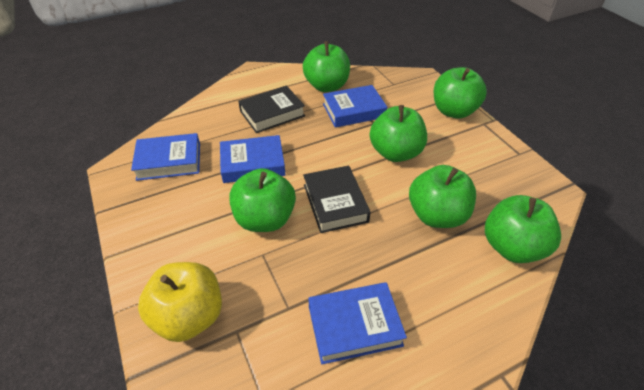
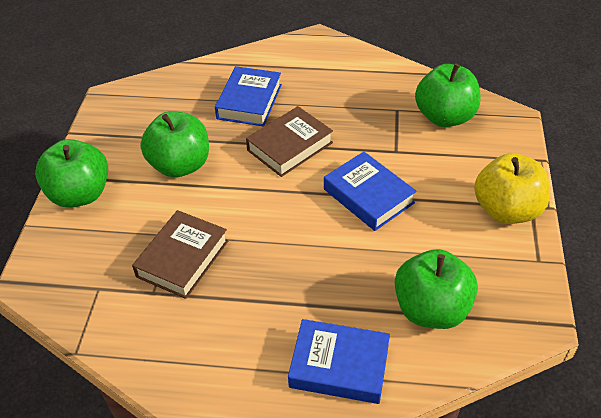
black book: [238,86,305,133] [303,166,371,233] = 2 -> none = 0
blue book: [131,133,200,181] [220,135,285,183] [308,282,407,364] [323,85,387,128] = 4 -> [215,66,282,127] [288,319,390,404] [324,152,416,231] = 3
brown book: none = 0 -> [132,210,228,299] [246,106,333,177] = 2
green apple: [229,168,296,232] [303,41,350,92] [370,105,427,162] [409,165,476,228] [434,67,487,119] [485,195,561,263] = 6 -> [35,139,108,208] [140,111,209,178] [395,249,478,329] [415,63,481,127] = 4

